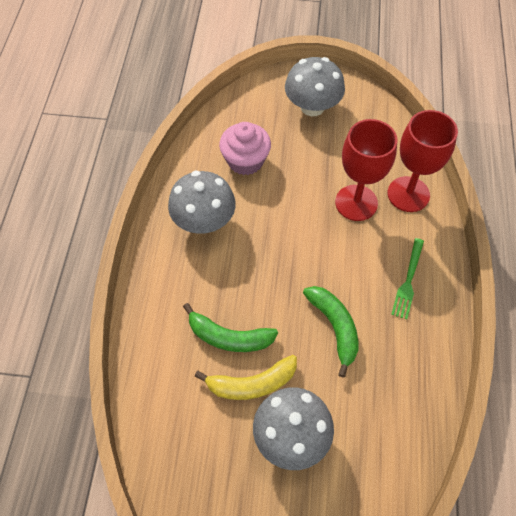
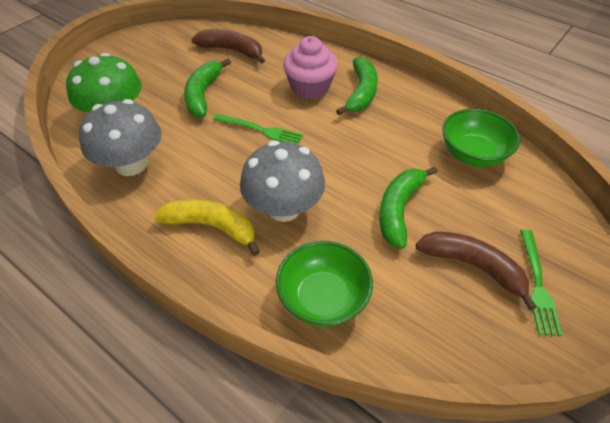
brown banana: none = 0 -> [191,29,265,64] [416,231,537,311] = 2
green banana: [183,303,278,352] [303,286,359,378] = 2 -> [184,59,231,117] [336,57,378,115] [379,167,437,249] = 3
green bowl: none = 0 -> [276,241,373,327] [442,109,520,167] = 2
green fork: [391,238,424,319] = 1 -> [213,114,303,144] [520,230,562,336] = 2
green mushroom: none = 0 -> [66,53,142,113] = 1
grey mushroom: [168,171,236,234] [253,387,334,470] [285,57,345,116] = 3 -> [79,99,161,176] [240,140,325,222] = 2
red goblet: [335,119,398,221] [387,110,458,212] = 2 -> none = 0

